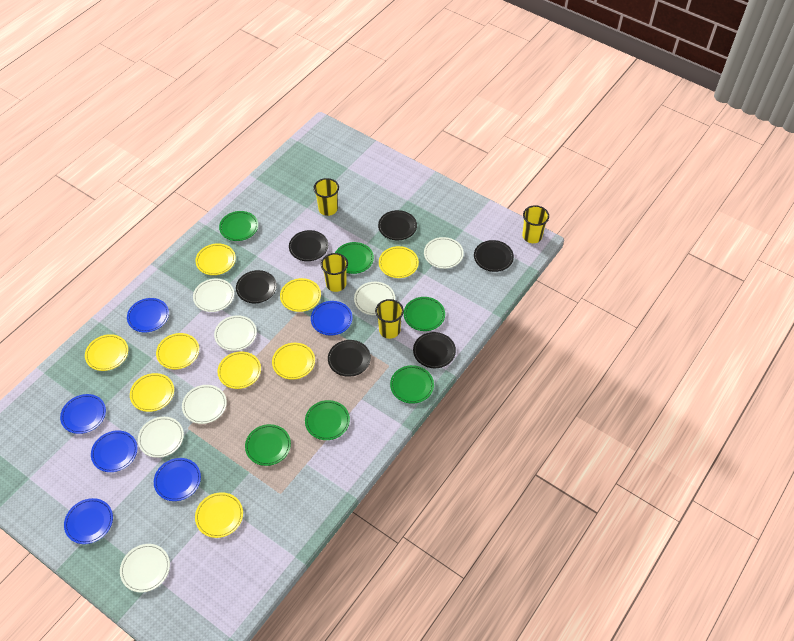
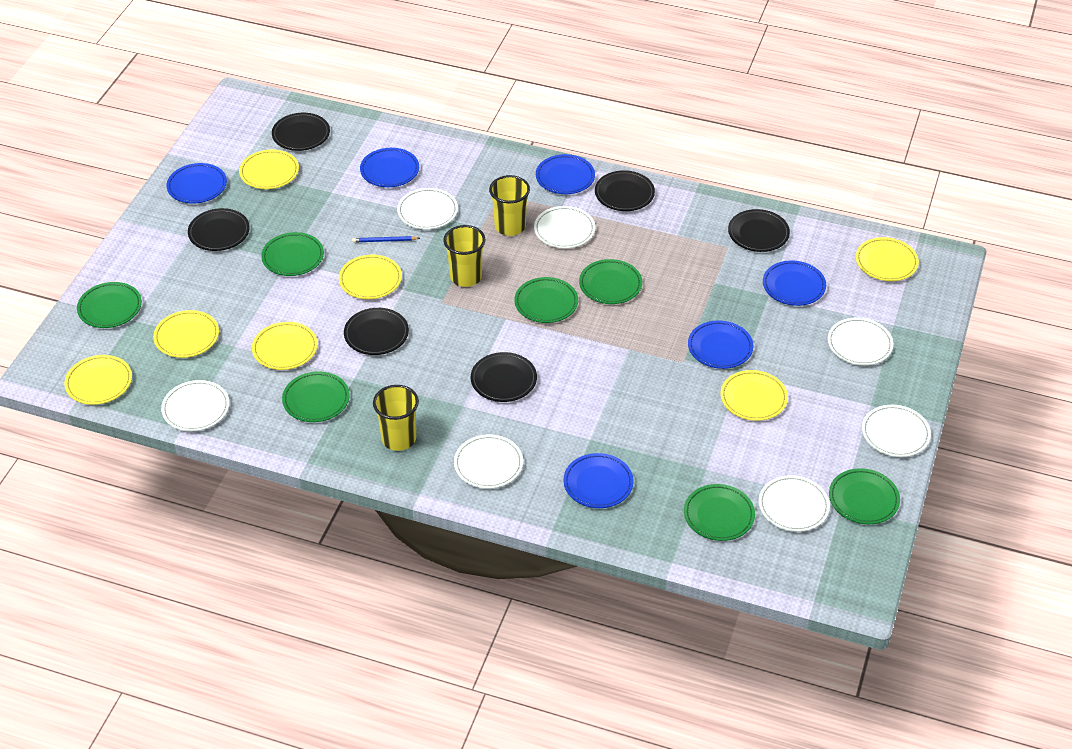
blue pencil: none = 0 -> [352,236,420,242] = 1
green plate: [219,211,258,241] [245,424,291,466] [305,400,350,440] [335,242,374,274] [390,365,434,404] [404,297,445,331] = 6 -> [77,282,142,328] [261,232,324,276] [282,372,350,422] [514,277,578,323] [579,259,642,304] [684,484,755,541] [829,468,900,524] = 7
yellow cup: [313,178,339,216] [321,253,348,292] [375,299,404,339] [522,205,549,243] = 4 -> [373,385,419,451] [443,225,486,287] [489,175,530,236] = 3
yellow plate: [85,334,128,371] [130,373,174,412] [156,333,199,369] [195,243,236,275] [195,492,243,538] [217,351,261,389] [272,343,315,380] [280,278,321,312] [379,246,419,278] = 9 -> [64,355,132,405] [153,310,219,358] [239,149,299,189] [252,322,318,370] [339,255,402,299] [721,370,788,421] [856,237,919,281] = 7

